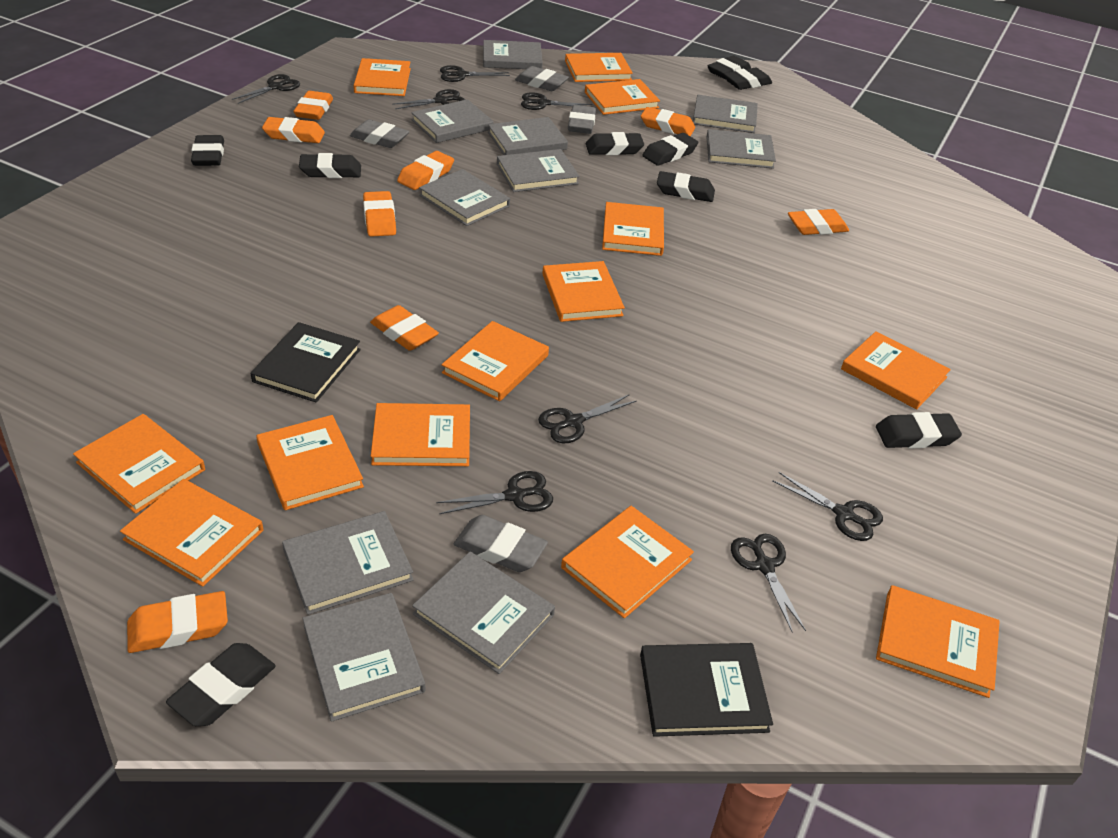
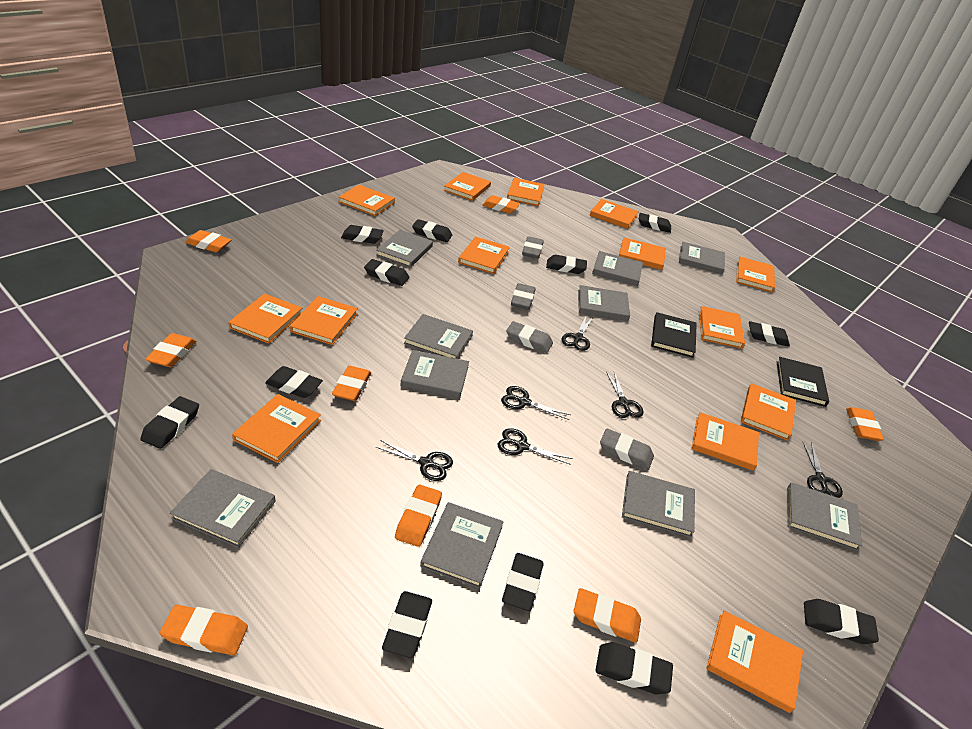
black eraser: [166,643,276,726] [191,135,224,166] [299,153,361,178] [586,132,644,155] [643,133,698,166] [657,171,715,202] [708,56,751,79] [724,67,772,90] [876,412,962,449] = 9 -> [140,396,199,449] [265,366,323,398] [341,225,384,244] [364,259,409,286] [382,591,432,658] [412,219,452,242] [502,553,544,611] [546,255,587,274] [595,642,673,695] [639,213,671,233] [749,321,790,347] [804,599,879,644] = 12
black scissors: [232,74,300,104] [392,89,465,109] [436,471,553,514] [440,65,510,82] [521,92,592,110] [538,394,637,443] [731,534,806,632] [772,472,883,541] = 8 -> [376,440,453,481] [498,428,573,465] [501,386,571,420] [562,317,593,351] [606,371,643,418] [803,442,843,498] = 6
orange book: [73,414,205,514] [120,479,263,587] [256,415,364,510] [353,58,411,96] [371,403,470,466] [442,321,549,401] [542,261,625,322] [561,506,694,618] [565,53,633,82] [585,79,660,115] [602,202,664,256] [841,331,951,410] [876,585,1000,698] = 13 -> [228,293,302,344] [232,394,321,463] [290,296,358,345] [339,185,395,216] [444,172,491,201] [458,237,510,274] [507,178,545,206] [590,199,639,229] [619,237,666,270] [692,412,759,471] [699,306,745,349] [706,610,803,713] [736,256,775,292] [741,383,796,441] = 14

